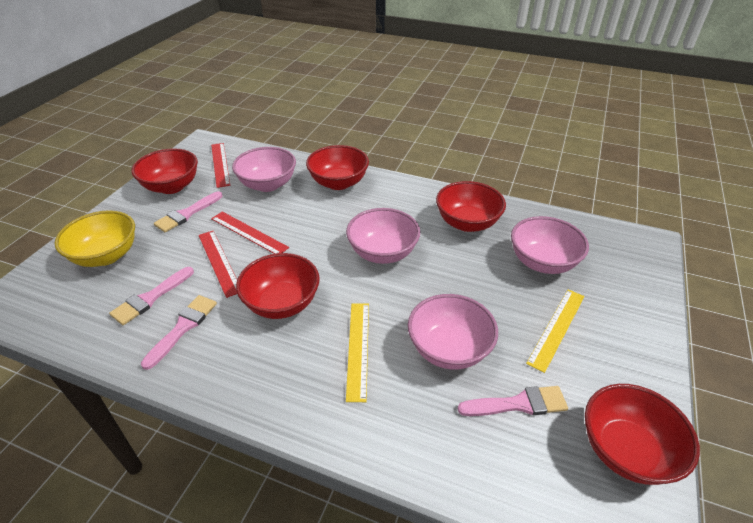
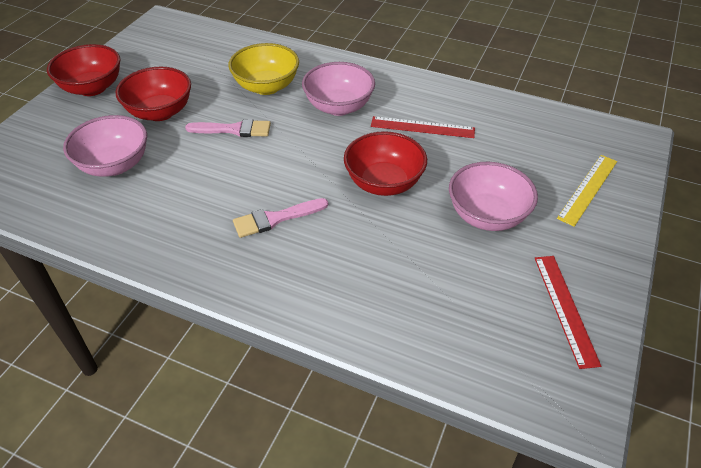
pink bowl: [232,147,296,192] [346,208,420,264] [408,294,498,370] [511,216,589,274] = 4 -> [63,115,147,177] [302,62,375,116] [449,162,538,231] = 3
pink brush: [109,267,194,325] [141,295,217,370] [154,191,222,232] [458,386,568,416] = 4 -> [185,119,271,137] [233,198,328,238] = 2
red bowl: [131,148,198,194] [236,253,320,319] [306,145,369,190] [436,181,506,232] [585,384,700,485] = 5 -> [47,44,120,96] [115,66,191,121] [344,131,427,196] = 3
red ruler: [199,231,237,298] [211,143,230,188] [211,212,289,254] = 3 -> [371,116,475,138] [535,256,601,369] = 2
yellow ruler: [346,303,369,402] [526,289,585,373] = 2 -> [557,155,617,227] = 1

